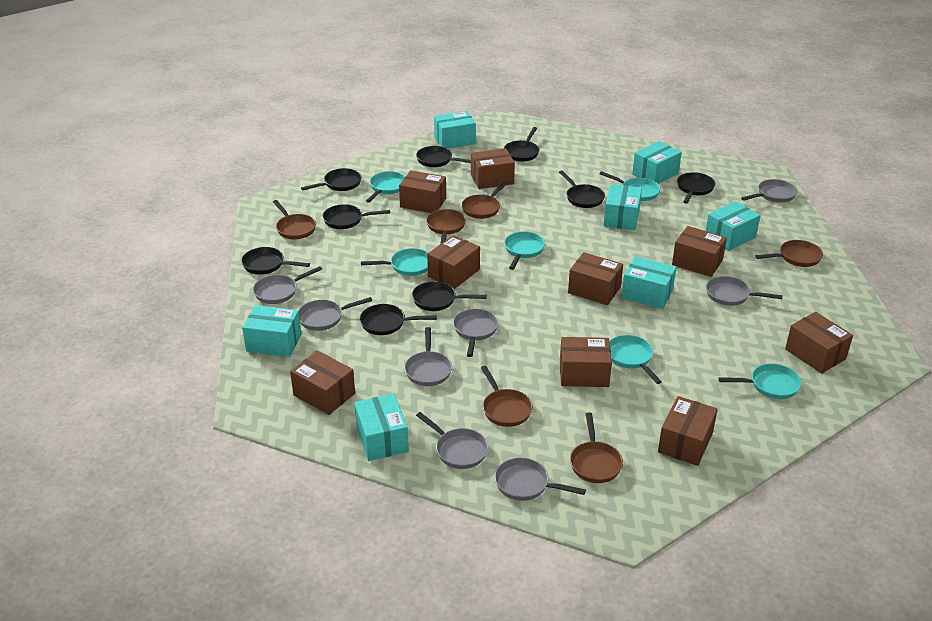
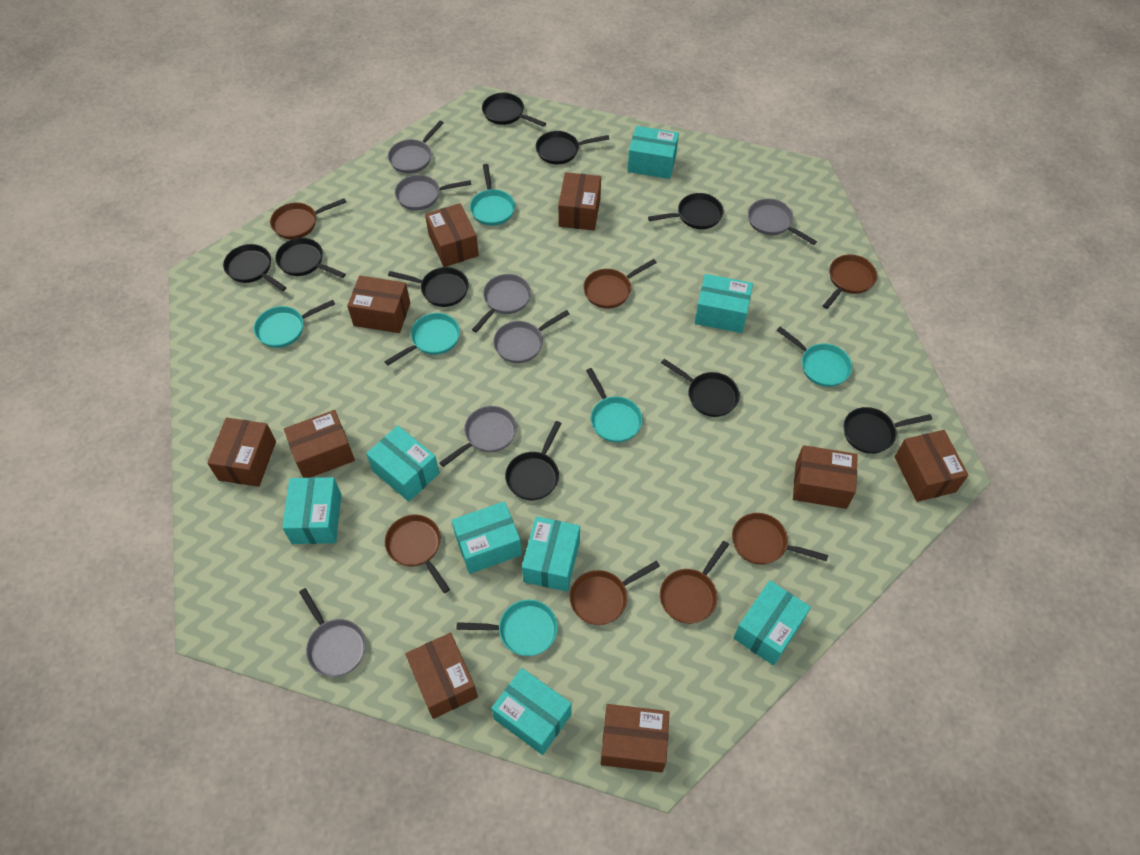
brown pan: [273,200,316,239] [426,209,466,244] [462,181,508,219] [481,366,533,427] [570,413,623,483] [755,240,823,267] = 6 -> [270,198,347,239] [385,515,450,593] [570,561,660,625] [583,259,657,309] [660,541,729,624] [732,513,828,565] [823,255,877,309] = 7
grey pan: [253,266,322,304] [299,297,372,331] [404,327,452,386] [416,412,488,469] [453,309,498,357] [495,458,586,501] [706,276,783,306] [741,179,797,203] = 8 -> [299,588,366,677] [388,121,444,174] [395,175,471,210] [439,406,517,467] [472,274,531,333] [493,310,570,363] [748,199,817,245] = 7
turquoise box: [242,305,302,357] [354,394,409,461] [434,111,476,149] [603,184,642,230] [621,256,676,309] [632,141,682,184] [706,201,761,251] = 7 -> [282,477,341,544] [366,426,439,502] [452,501,522,574] [491,668,572,755] [522,516,580,592] [627,126,679,179] [695,274,753,333] [734,580,811,666] = 8

